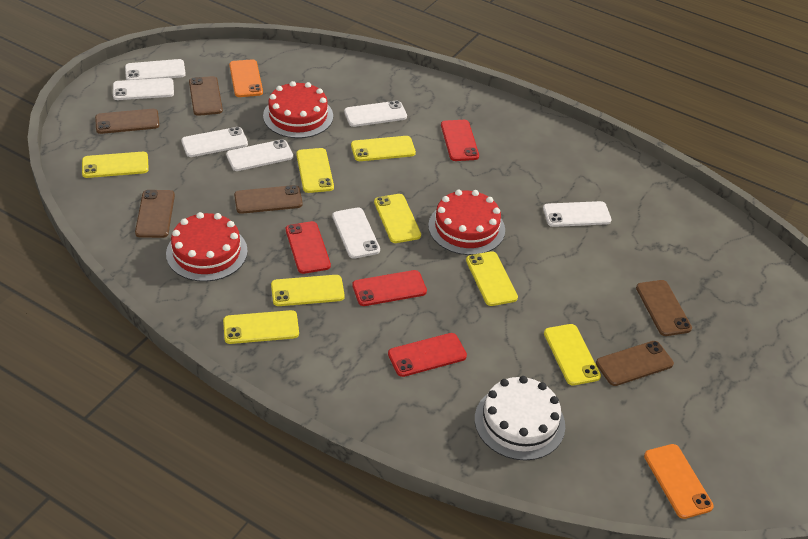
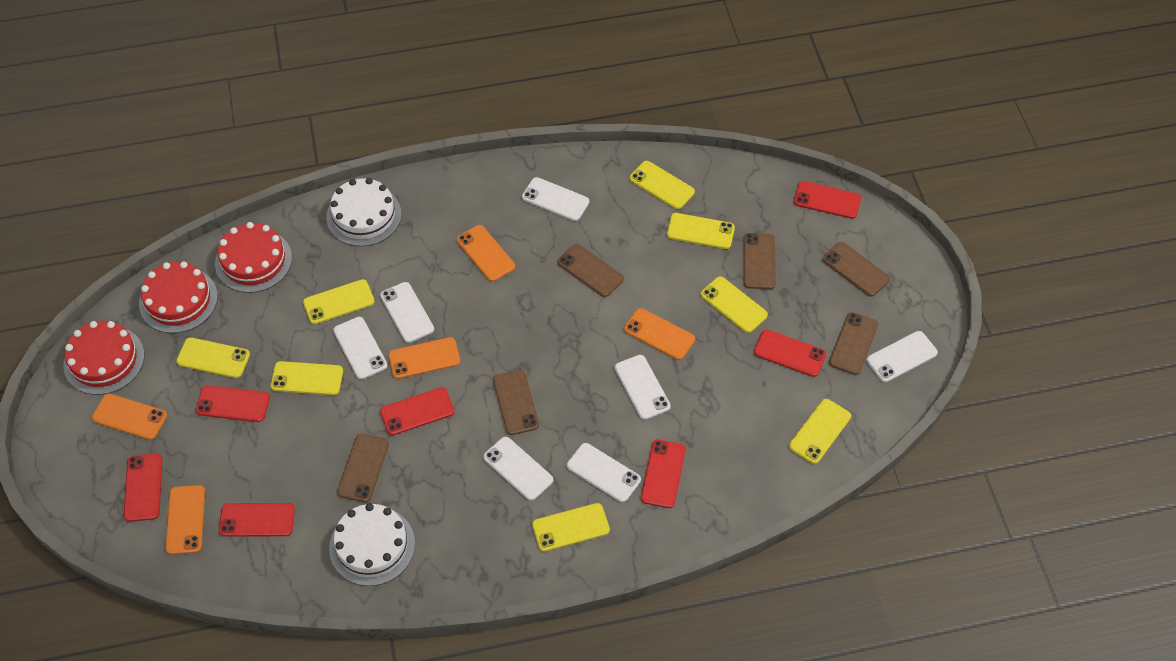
orange phone: [229,59,263,97] [644,444,714,519] = 2 -> [92,393,167,440] [165,485,205,555] [388,337,460,379] [457,225,515,282] [624,308,695,360] = 5
red phone: [286,221,331,274] [352,270,427,306] [388,333,467,377] [441,120,479,161] = 4 -> [123,453,163,522] [195,385,270,422] [219,503,295,536] [380,387,454,435] [641,439,686,508] [754,329,826,377] [794,181,861,219] = 7
white cake: [475,376,565,461] = 1 -> [326,178,402,247] [329,503,415,586] = 2

